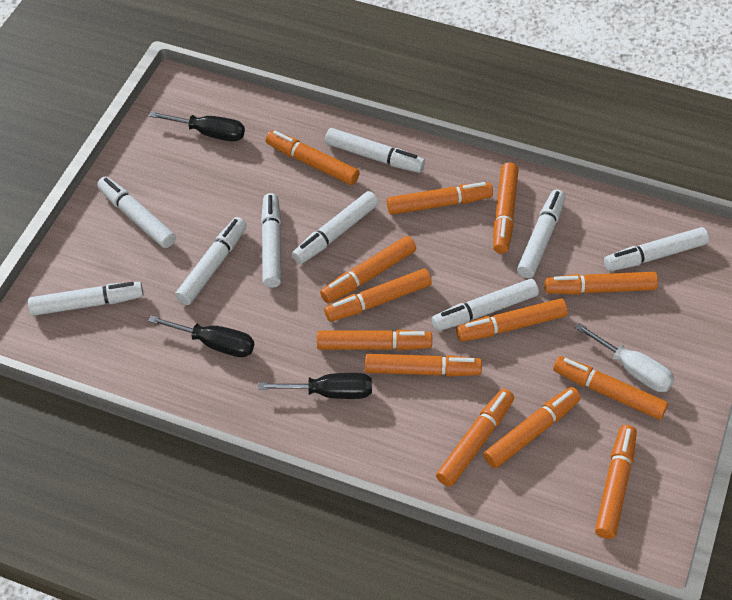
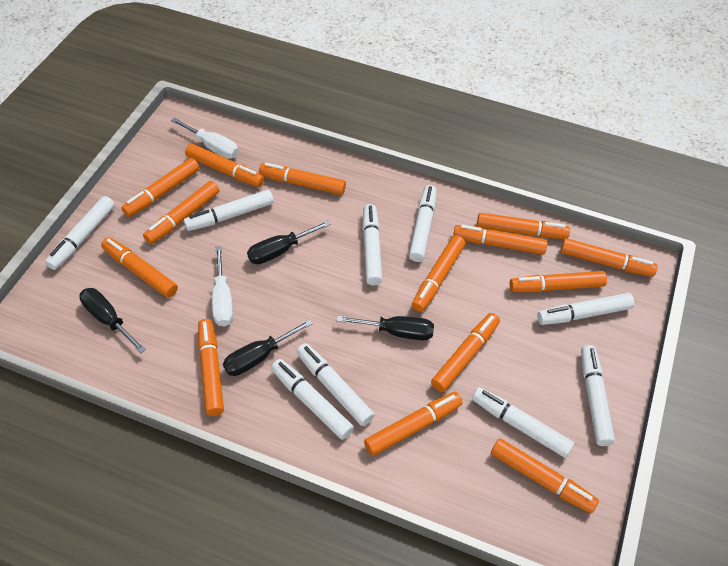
black screwdriver: [148,315,254,357] [149,111,245,142] [258,373,372,399] = 3 -> [79,288,146,353] [223,319,313,376] [247,220,331,264] [337,316,434,340] = 4
orange marker: [266,130,359,185] [317,329,432,351] [320,236,416,303] [324,268,432,322] [365,354,482,377] [387,182,493,215] [436,389,514,487] [456,298,568,342] [484,387,581,468] [493,162,518,253] [545,272,658,295] [553,356,668,420] [595,425,637,539] = 13 -> [101,237,178,298] [121,158,199,217] [143,181,219,244] [185,144,264,187] [198,319,224,416] [259,163,346,195] [364,392,463,456] [412,235,465,312] [431,313,500,392] [453,225,548,255] [477,213,570,239] [491,438,599,514] [510,271,607,292] [561,238,658,277] = 14
white screwdriver: [575,323,675,392] = 1 -> [171,117,239,159] [212,246,233,327] = 2

